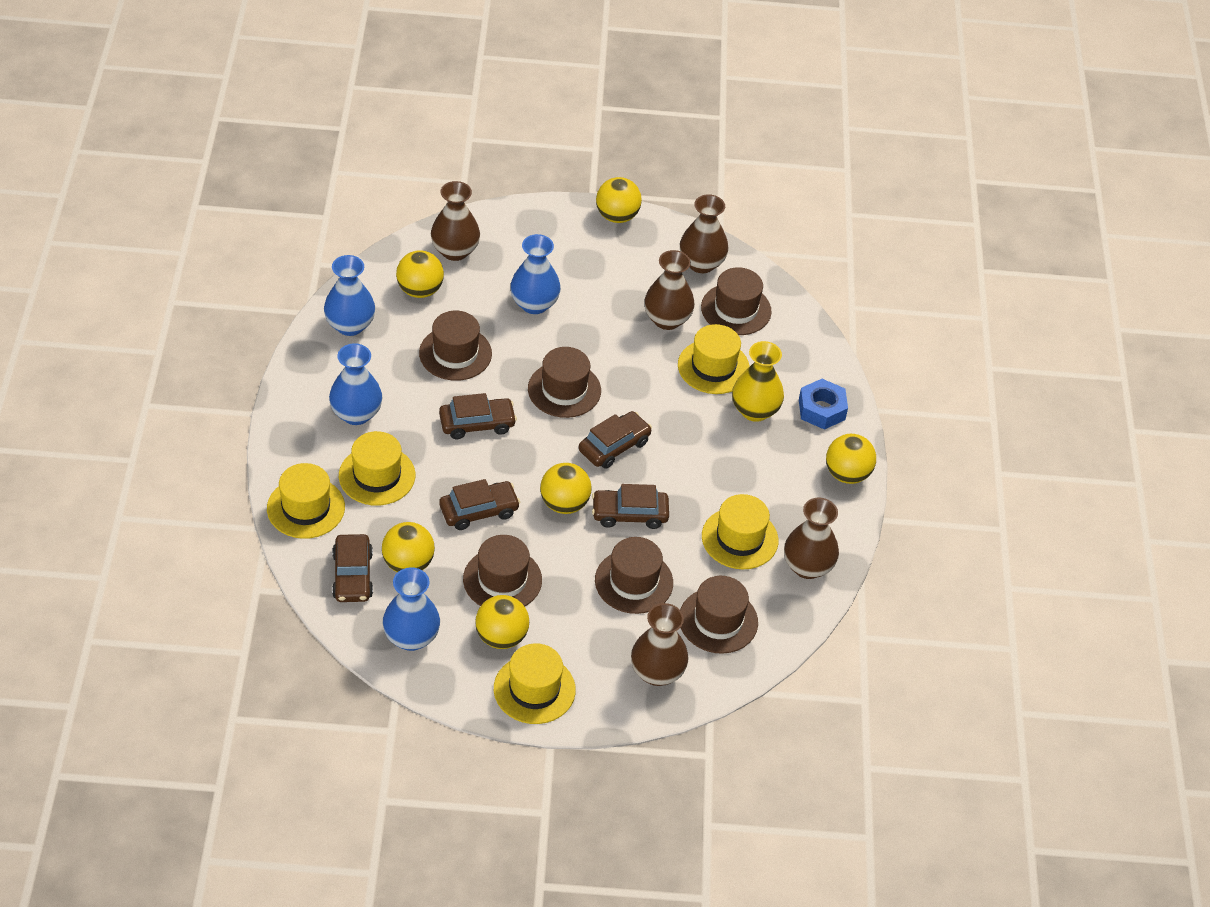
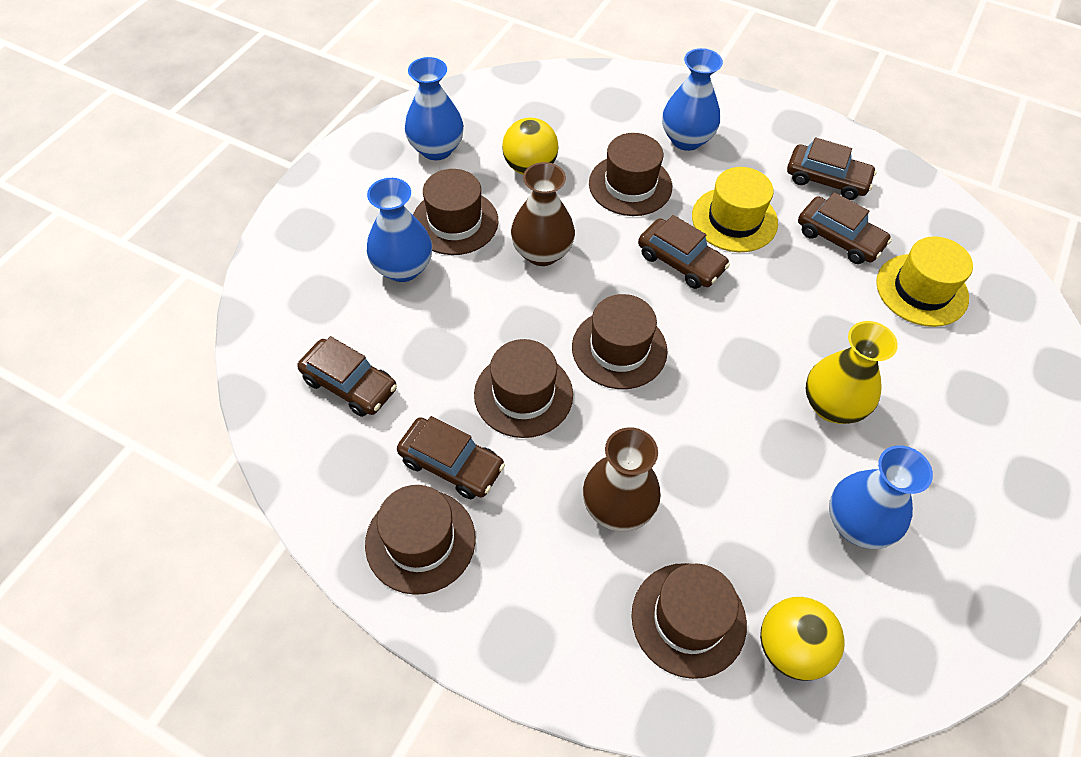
blue nut: [799,379,848,430] = 1 -> none = 0
brown vase: [431,181,480,261] [631,603,688,686] [644,250,695,330] [680,194,729,273] [784,498,839,579] = 5 -> [511,162,575,266] [583,427,661,532] = 2
yellow ball: [382,522,435,572] [396,250,444,298] [475,595,529,649] [540,463,592,514] [596,177,642,223] [826,434,876,484] = 6 -> [502,118,559,175] [760,597,845,681] = 2
yellow hat: [267,463,345,539] [339,431,415,506] [494,643,576,724] [678,324,750,394] [702,494,779,570] = 5 -> [692,167,778,252] [876,236,973,327] = 2

